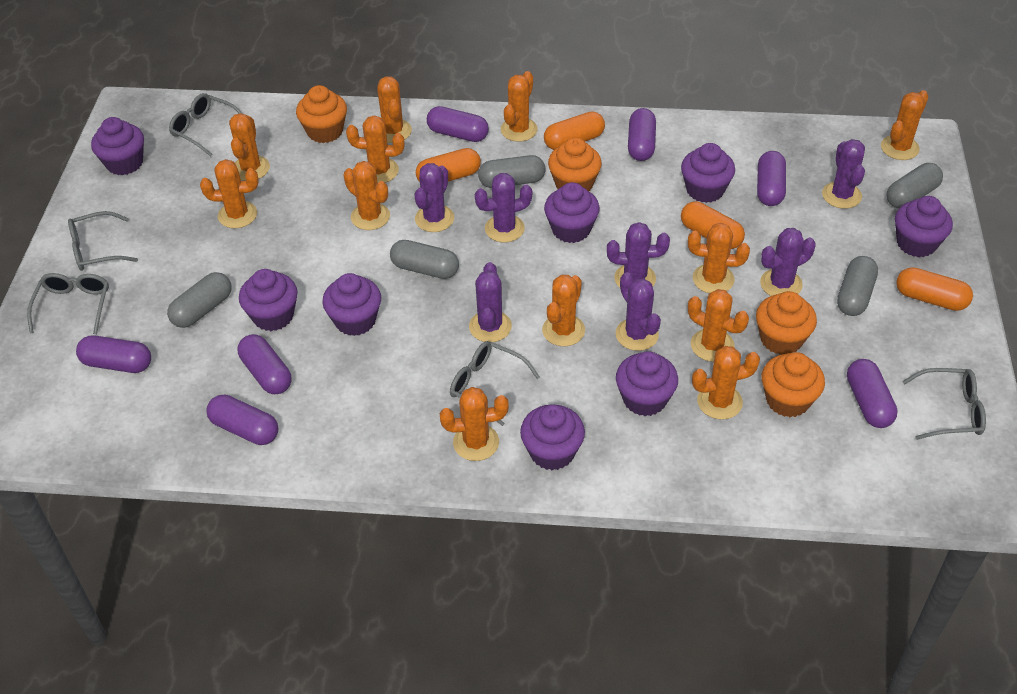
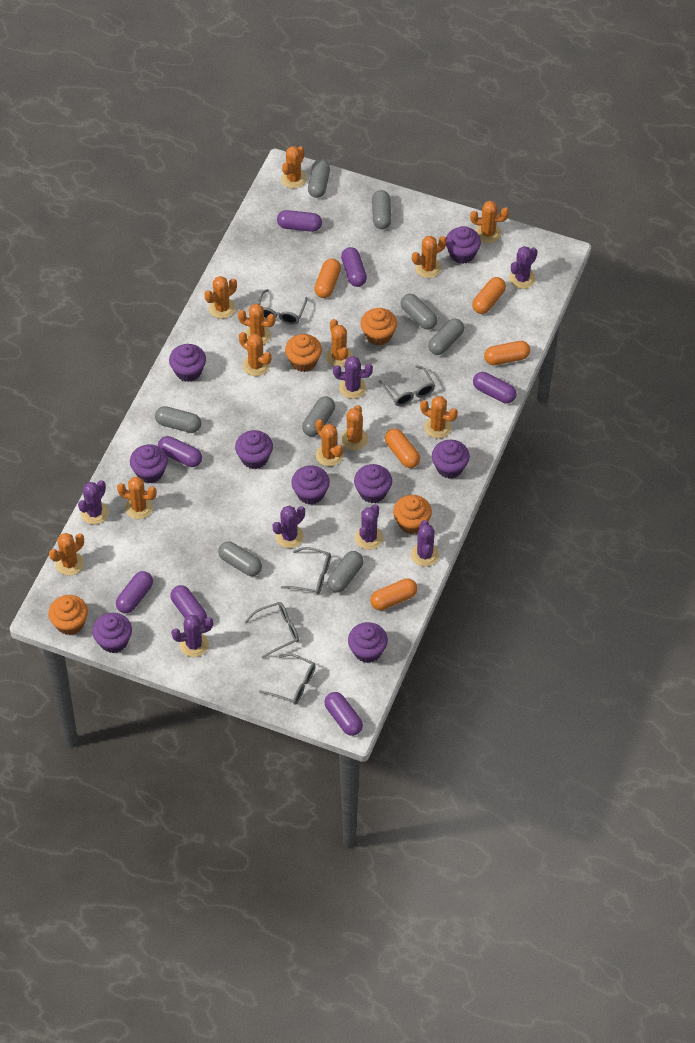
grey capsule: [167,272,232,328] [390,240,459,279] [478,155,545,188] [837,256,878,316] [887,163,943,209] = 5 -> [155,406,201,433] [218,541,262,576] [302,397,335,437] [308,159,330,198] [327,551,364,593] [372,190,391,229] [400,294,437,330] [428,318,464,355] = 8
orange capsule: [416,148,481,182] [544,111,605,150] [681,201,745,249] [896,267,973,311] = 4 -> [314,259,341,298] [370,578,417,610] [385,429,420,468] [472,277,506,314] [484,341,530,365] = 5
purple cupcake: [91,117,144,175] [239,269,298,331] [322,273,381,336] [520,404,585,470] [544,182,600,243] [616,351,678,416] [681,143,735,203] [895,196,953,257] = 8 -> [92,613,132,653] [130,444,168,483] [169,344,206,382] [235,430,273,469] [291,466,330,505] [348,622,388,663] [354,464,392,503] [432,440,470,479] [446,226,481,264] = 9

